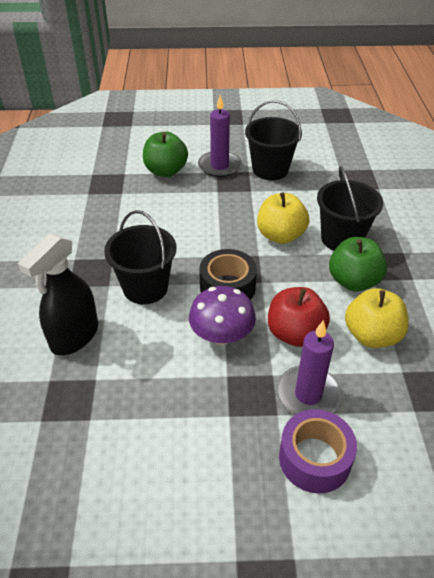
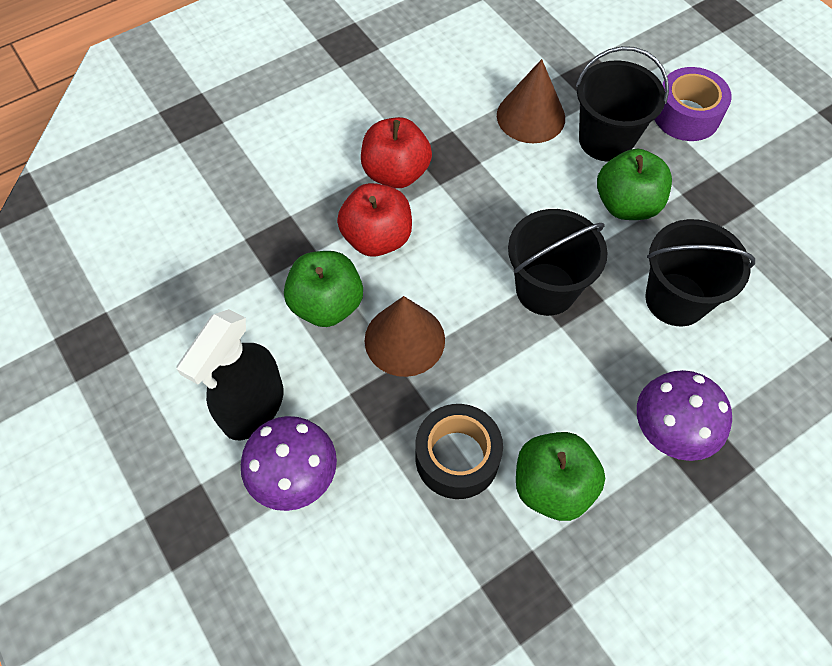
brown cone: none = 0 -> [365,296,445,377] [497,59,565,143] = 2
green apple: [143,132,188,177] [329,237,387,292] = 2 -> [284,251,363,327] [516,432,605,521] [597,149,672,220] = 3
purple candle: [198,95,242,177] [277,320,342,415] = 2 -> none = 0
purple mushroom: [189,286,256,345] = 1 -> [241,416,337,511] [637,370,732,461] = 2
red apple: [268,287,330,347] = 1 -> [337,183,412,257] [361,117,432,188] = 2
yellow apple: [257,192,309,244] [345,288,409,348] = 2 -> none = 0

